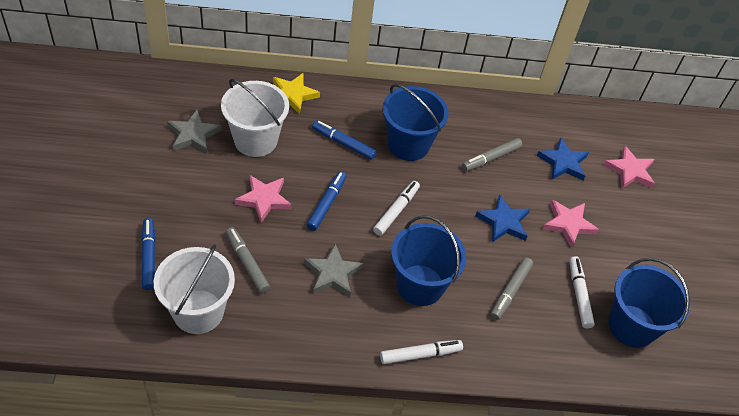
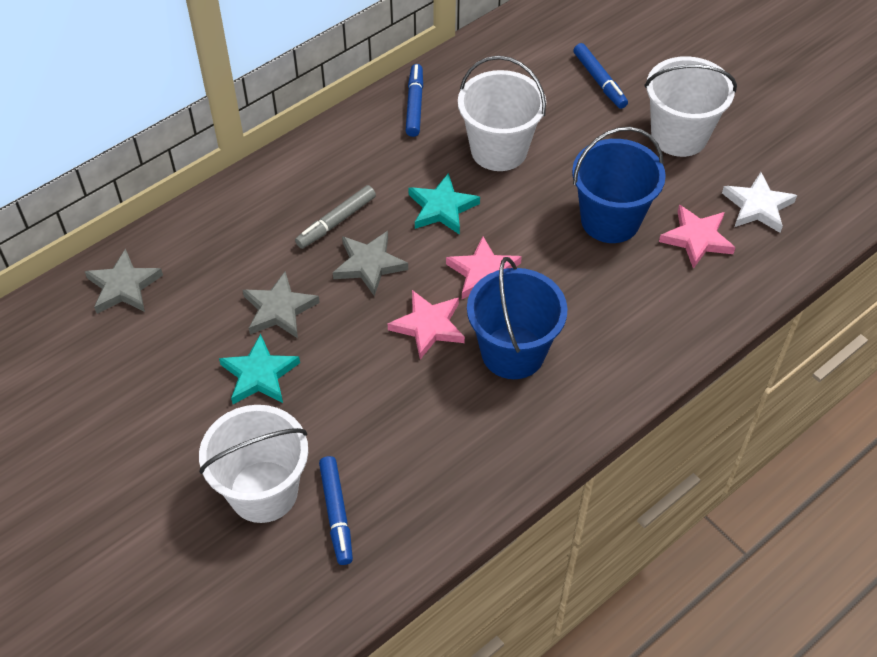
blue bucket: [382,84,448,161] [391,215,466,306] [608,258,691,348] = 3 -> [467,257,568,379] [572,127,666,243] = 2
blue star: [475,194,530,242] [537,137,589,180] = 2 -> none = 0
grey marker: [226,227,270,293] [462,138,522,171] [491,257,533,320] = 3 -> [295,185,376,249] = 1
grey star: [167,110,222,153] [304,243,364,297] = 2 -> [85,248,163,314] [243,271,320,338] [333,231,408,296] = 3
turquoise star: none = 0 -> [219,334,300,404] [408,173,480,235] = 2
white bucket: [154,244,235,334] [221,79,289,157] = 2 -> [199,405,308,523] [458,56,546,171] [644,56,737,157] = 3
white marker: [373,181,420,236] [380,340,463,364] [569,256,595,328] = 3 -> none = 0
white star: none = 0 -> [722,172,797,233] = 1
yellow star: [273,73,320,115] = 1 -> none = 0

